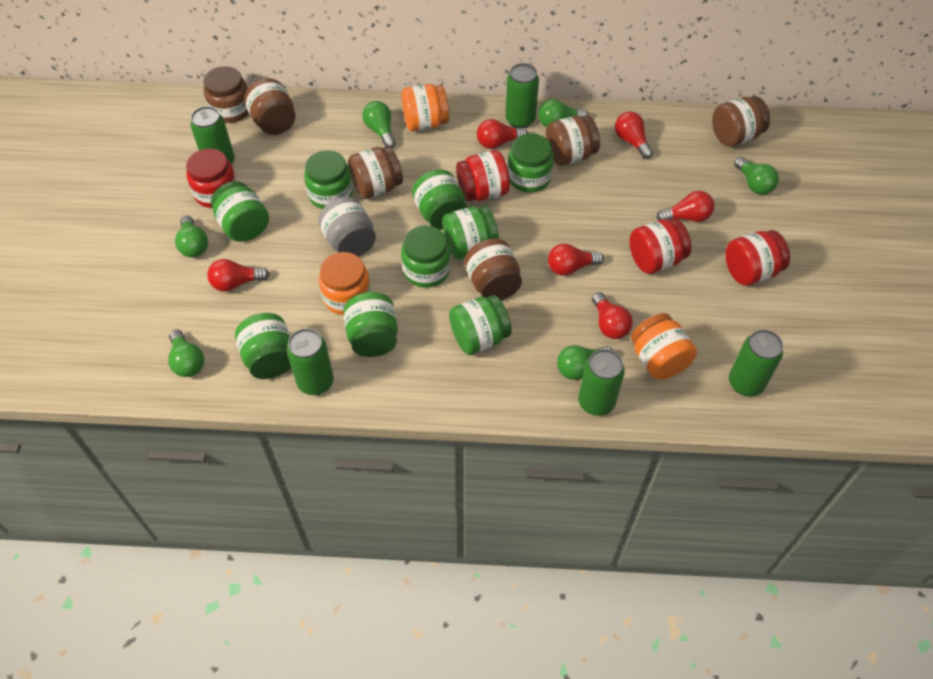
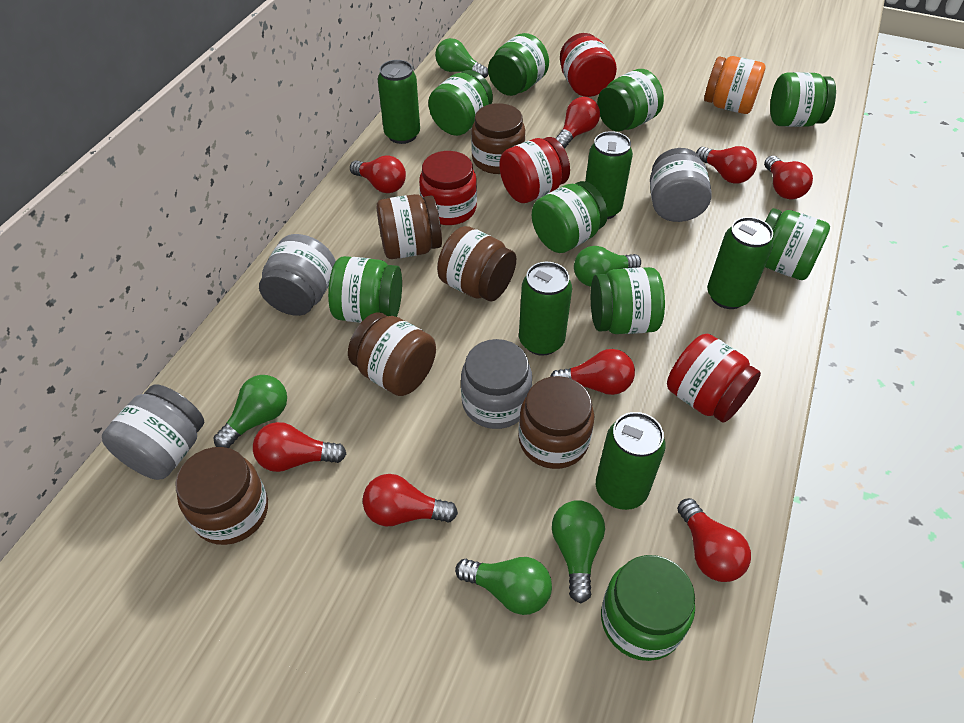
green light bulb: [168,329,204,377] [175,215,208,257] [362,101,396,148] [538,99,588,127] [557,345,613,380] [734,157,779,195] = 6 -> [213,375,287,448] [435,38,488,78] [455,557,552,615] [552,500,605,603] [574,246,641,287] = 5
grey jar: [318,197,376,256] = 1 -> [102,384,204,480] [259,234,336,316] [461,339,532,429] [650,148,712,222] = 4
orange jar: [319,252,371,315] [402,84,449,132] [631,313,697,380] = 3 -> [704,56,766,114] = 1
red light bulb: [207,259,270,292] [477,119,528,149] [548,243,604,276] [592,292,633,339] [615,112,653,159] [656,191,714,222] = 6 -> [253,422,346,472] [350,155,406,193] [363,474,458,526] [550,349,635,395] [555,97,600,148] [677,498,751,582] [696,146,757,184] [764,156,813,199] = 8

